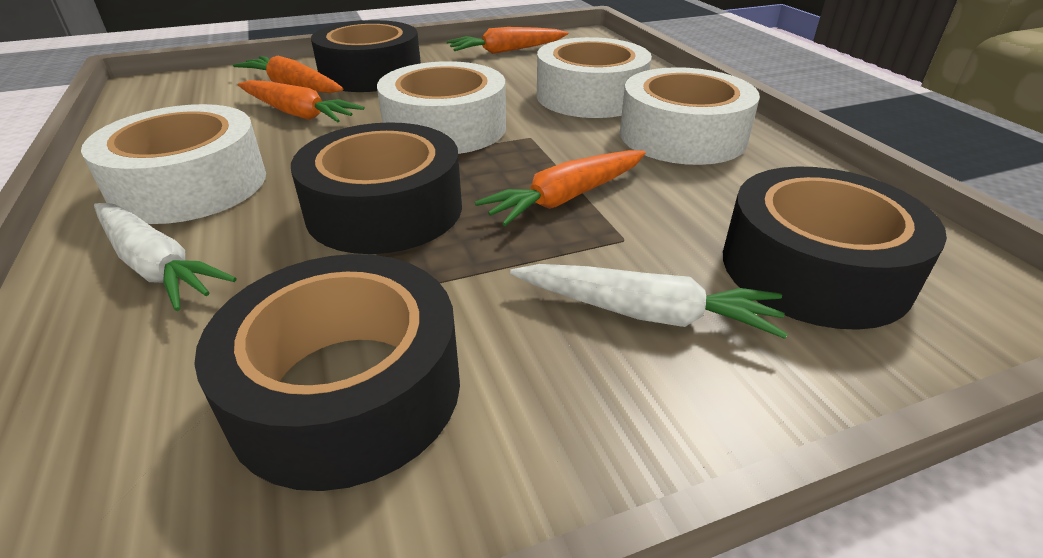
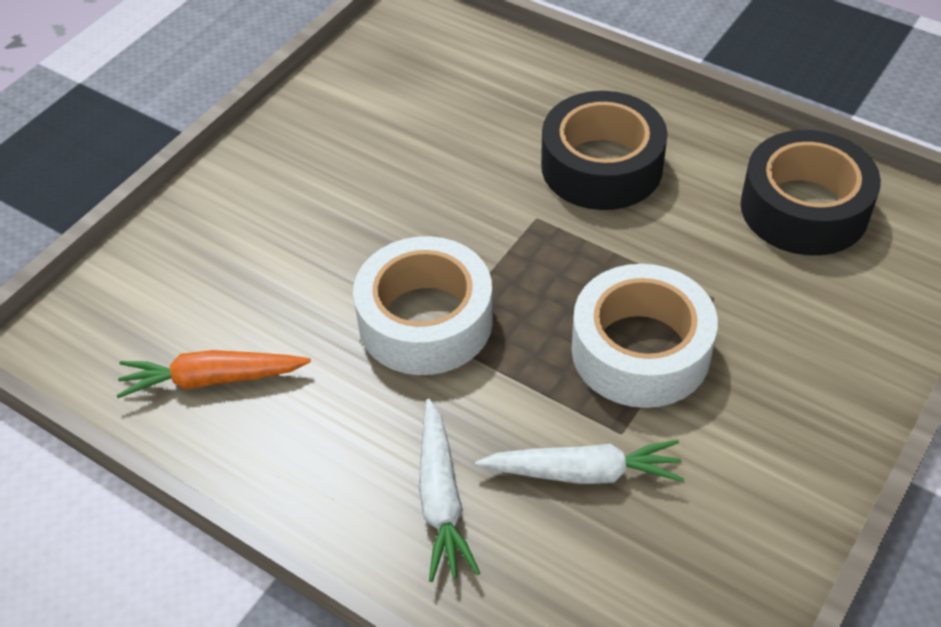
black tape: [194,254,460,491] [291,122,462,254] [311,20,421,92] [723,166,947,330] = 4 -> [541,91,668,210] [741,130,881,256] = 2
orange carrot: [233,56,344,93] [238,80,365,122] [446,27,568,54] [475,150,646,226] = 4 -> [116,350,311,398] = 1
white tape: [81,104,266,224] [377,61,506,154] [537,37,652,118] [620,67,760,165] = 4 -> [353,236,493,375] [572,264,718,408] = 2

